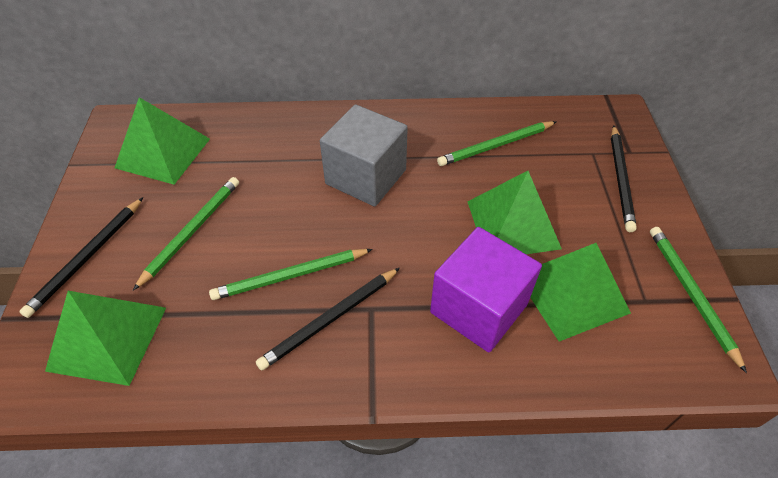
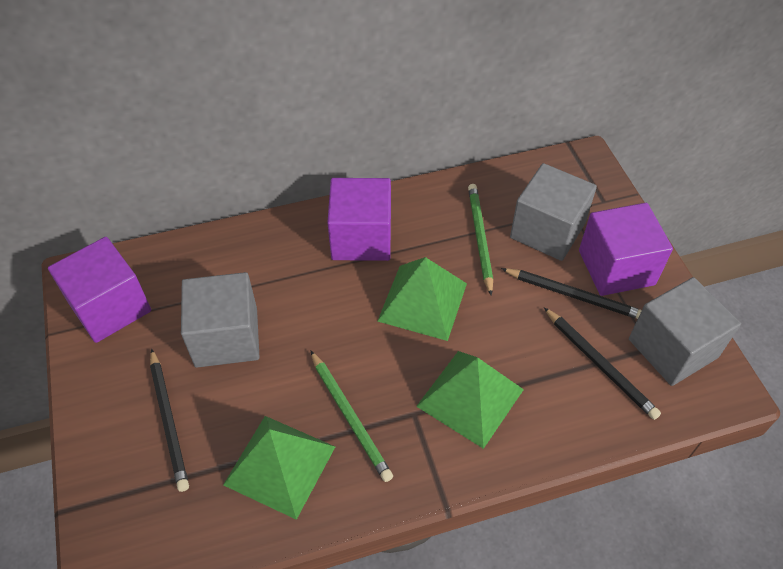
green pencil: [133,177,239,290] [209,249,373,300] [437,121,557,166] [650,227,747,373] = 4 -> [310,350,393,482] [468,184,493,296] = 2
green pyramid: [45,291,166,386] [115,97,210,185] [468,171,562,254] [530,243,631,341] = 4 -> [223,416,335,520] [378,257,467,341] [416,351,524,449] = 3
grey cube: [320,104,408,207] = 1 -> [181,272,259,368] [510,163,597,261] [629,277,741,386] = 3
purple cube: [430,227,542,352] = 1 -> [48,237,151,343] [327,178,391,261] [579,203,673,296] = 3

